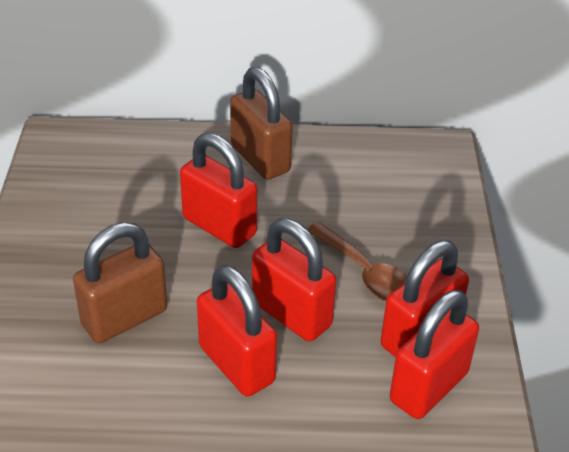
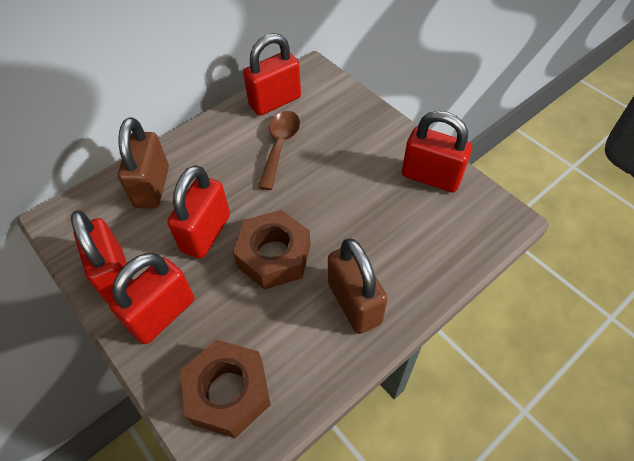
brown nut: none = 0 -> [180,340,271,438] [233,210,311,290] = 2

